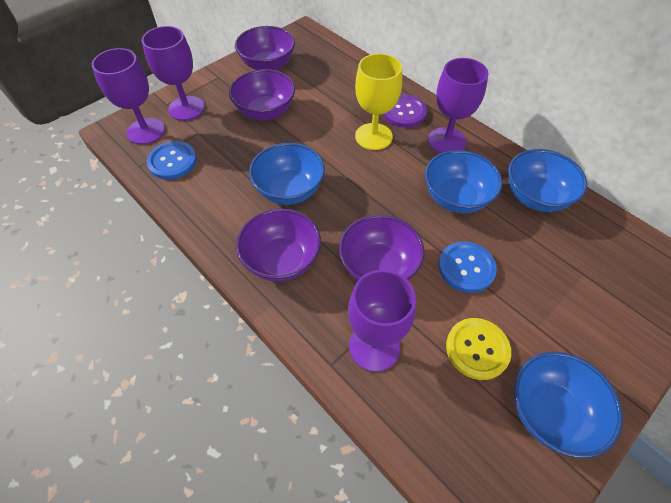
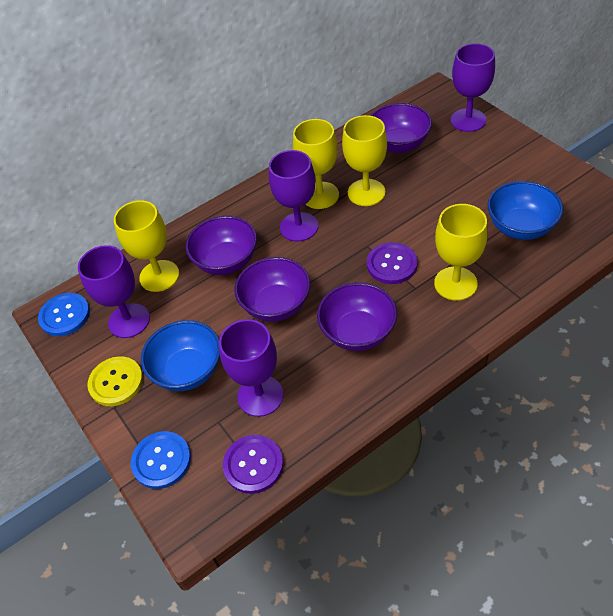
blue bowl: [249,143,325,205] [425,150,502,213] [508,149,587,212] [514,352,623,458] = 4 -> [141,320,220,391] [487,181,563,240] = 2
purple button: [383,94,427,128] = 1 -> [223,435,284,494] [367,242,418,284] = 2
yellow goblet: [355,53,402,150] = 1 -> [114,200,179,292] [293,119,339,209] [342,115,387,206] [434,204,488,301] = 4

